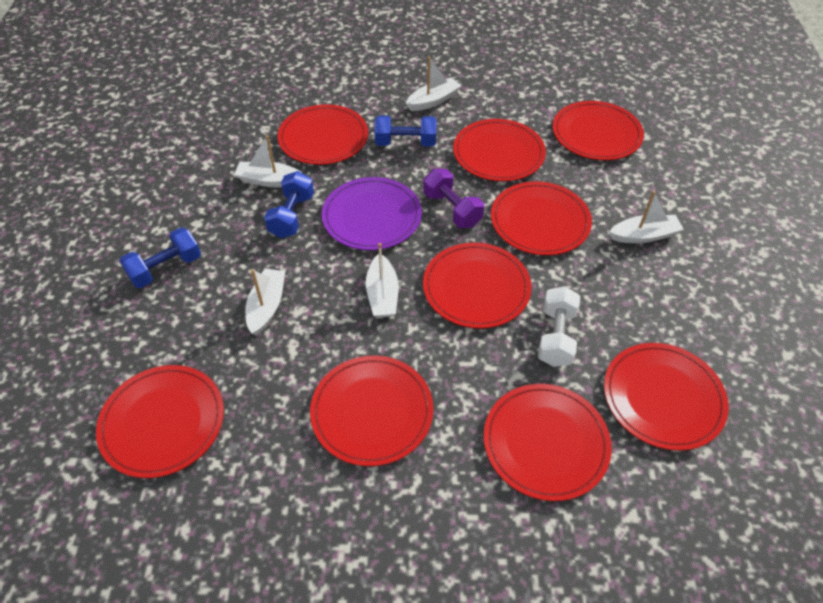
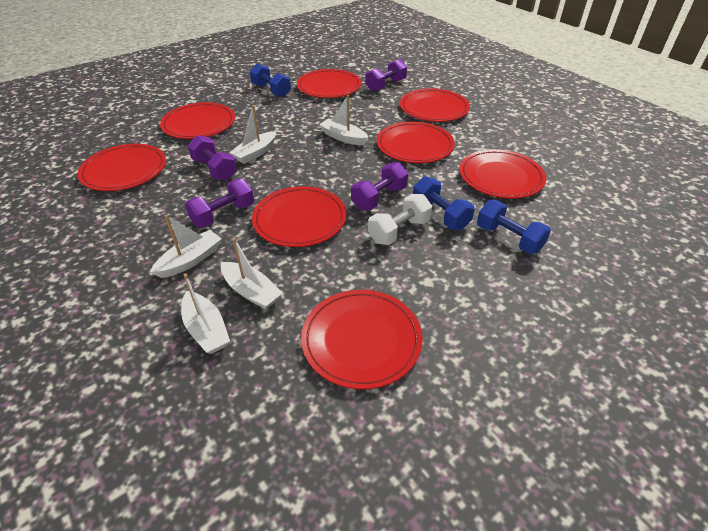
purple dumbbell: [423,169,484,228] = 1 -> [185,178,254,227] [187,135,237,181] [351,162,408,210] [365,59,407,92] = 4
purple plate: [322,177,422,250] = 1 -> none = 0
red plate: [96,365,224,478] [278,104,368,165] [310,356,433,466] [423,242,532,329] [453,119,546,181] [484,384,612,501] [491,181,592,255] [553,101,644,160] [604,343,729,451] = 9 -> [77,144,166,191] [160,102,235,139] [252,186,347,247] [297,69,361,98] [301,290,423,389] [377,122,455,163] [400,88,470,122] [459,149,547,199] = 8

